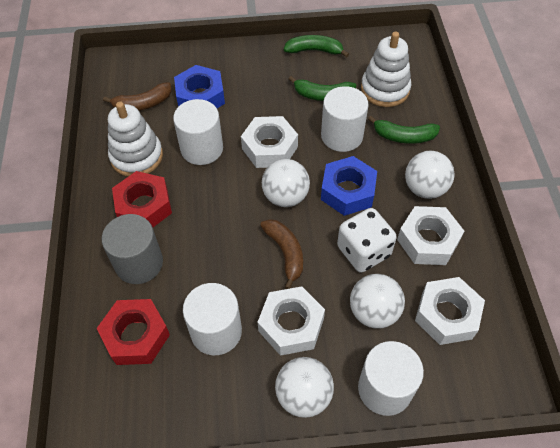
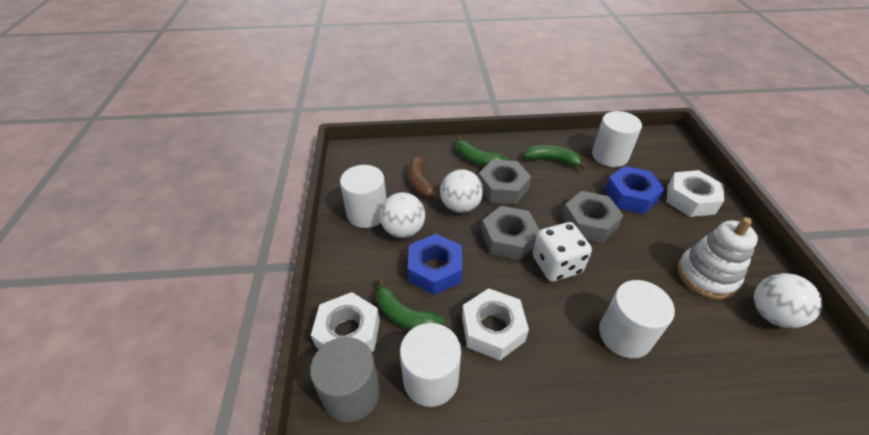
brown banana: [103,82,172,111] [260,219,303,289] = 2 -> [408,153,437,198] = 1
grey nut: none = 0 -> [479,160,531,204] [481,206,540,260] [562,191,623,243] = 3
red nut: [97,299,170,365] [112,171,172,227] = 2 -> none = 0
white ball: [262,159,310,207] [275,357,334,418] [350,274,405,329] [405,151,455,199] = 4 -> [380,192,425,238] [440,169,483,213] [754,273,823,328] = 3
white nut: [241,116,298,168] [258,286,325,356] [397,206,464,265] [415,277,485,345] = 4 -> [311,292,380,352] [462,288,529,361] [666,170,724,217] = 3
white stacking toy: [108,101,163,177] [361,32,411,107] = 2 -> [677,217,758,299] = 1

